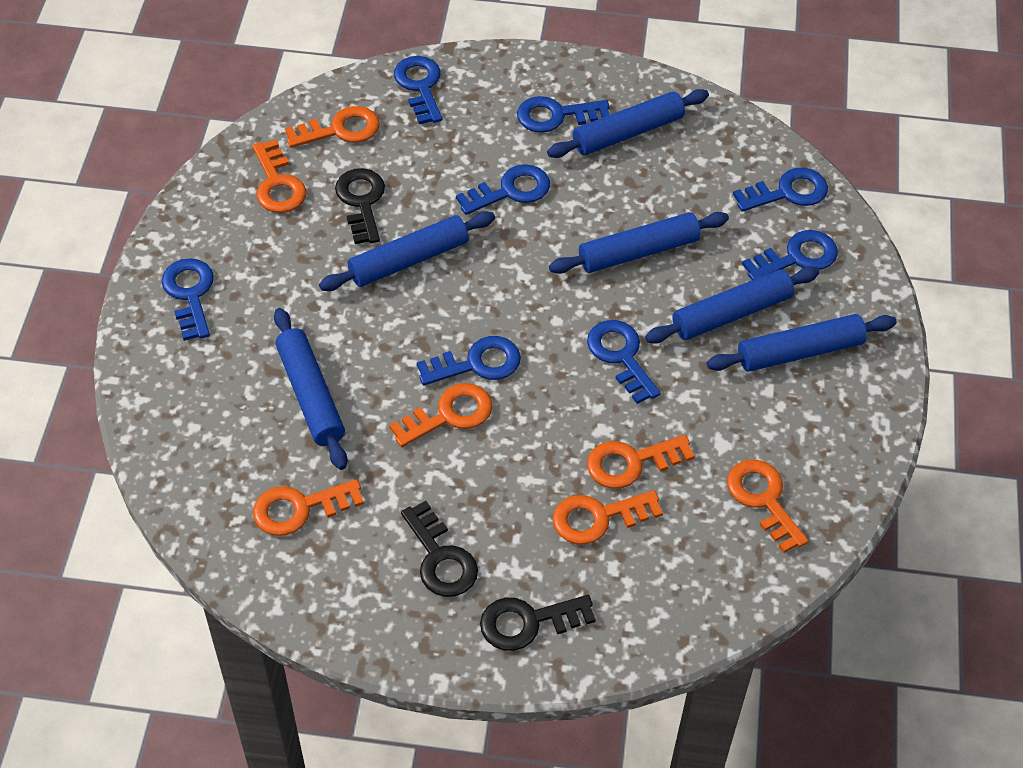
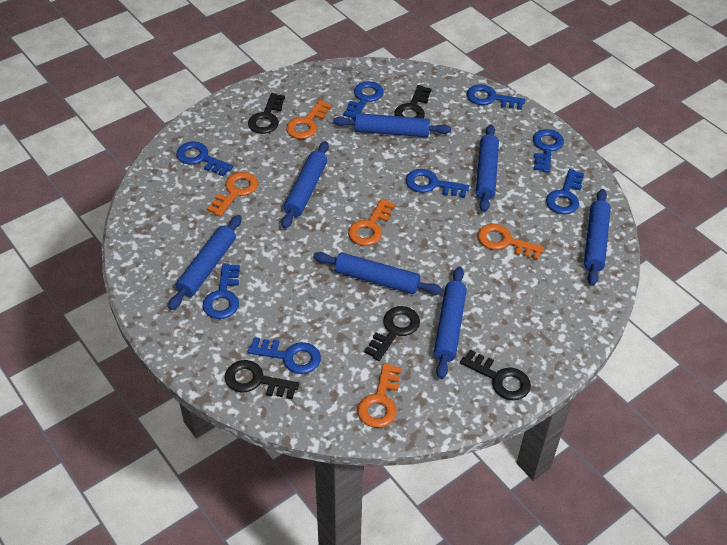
black key: [335,168,385,244] [401,501,478,597] [480,595,596,651] = 3 -> [225,360,299,399] [248,93,285,134] [364,306,420,361] [394,85,432,118] [460,350,531,400] = 5
blue rolling pin: [274,308,347,470] [319,211,495,291] [547,89,709,158] [549,212,729,274] [645,266,819,344] [707,314,897,372] = 6 -> [168,215,242,310] [281,141,329,229] [314,252,443,295] [333,113,451,137] [434,266,467,379] [476,124,499,212] [584,189,611,286] = 7
orange key: [253,139,306,213] [253,479,364,536] [285,106,380,148] [389,383,492,447] [552,490,663,544] [587,435,694,489] [727,460,808,553] = 7 -> [207,172,258,217] [286,100,332,139] [348,199,395,246] [357,363,401,428] [477,224,544,260] = 5

